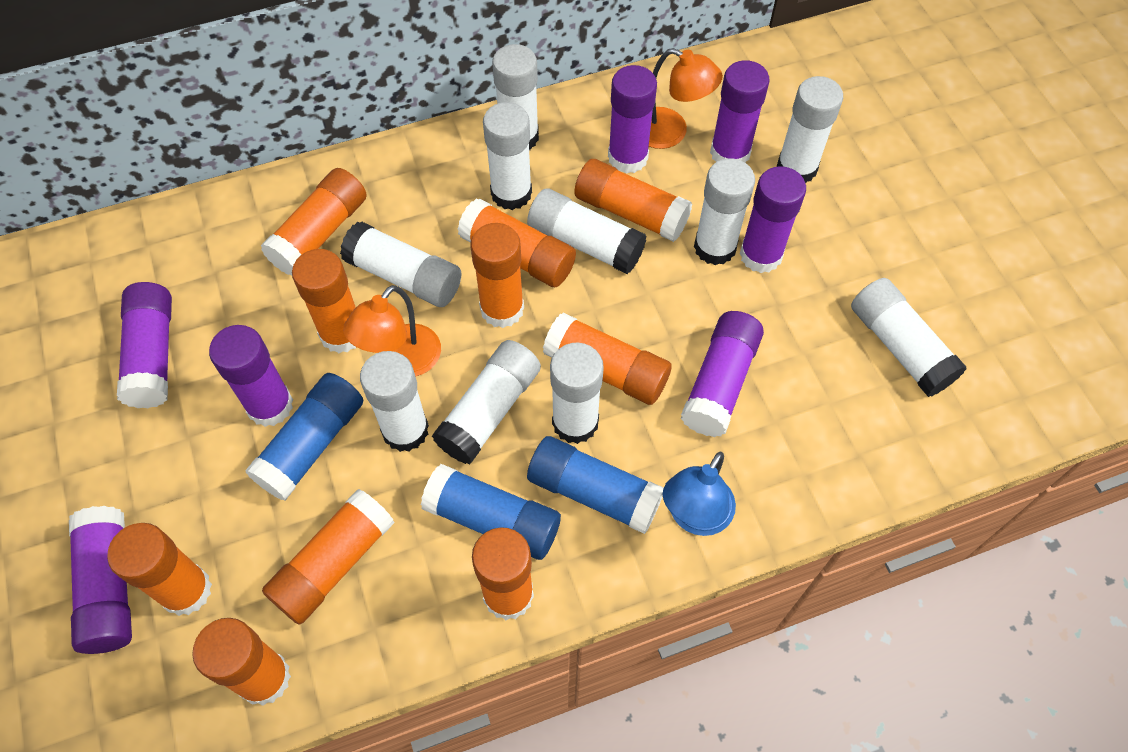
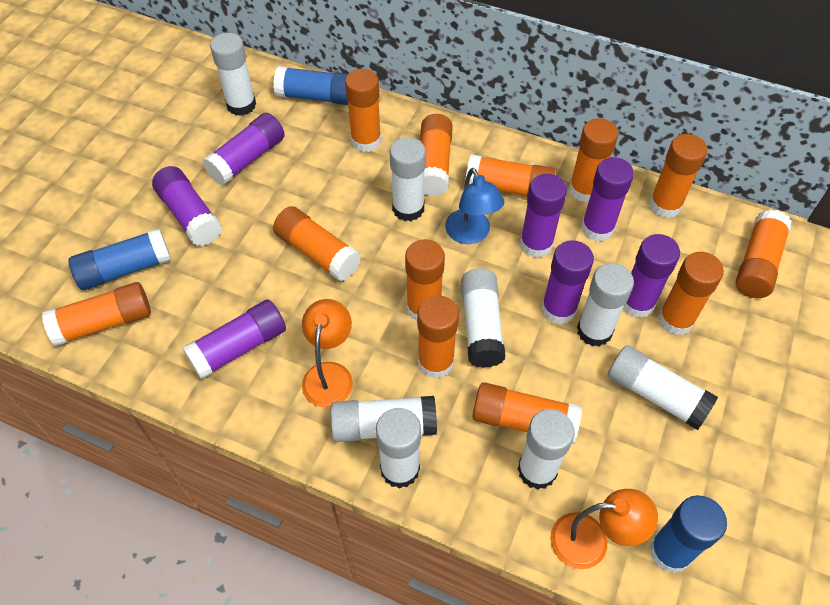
orange glue stick: [107,523,212,616] [192,618,291,706] [261,168,367,276] [262,489,395,625] [292,249,356,353] [458,199,576,287] [471,223,524,328] [472,527,534,620] [543,313,672,405] [574,159,692,242] = 10 -> [42,282,151,346] [273,206,361,281] [345,69,381,152] [405,239,445,322] [417,295,459,379] [420,114,453,196] [466,154,555,197] [473,382,582,444] [569,118,618,203] [649,134,707,218] [658,252,724,335] [736,209,792,298] = 12
white glue stick: [340,222,462,307] [360,351,429,452] [432,340,541,464] [483,102,532,210] [492,44,539,150] [527,189,647,274] [550,343,604,444] [694,158,755,265] [777,76,843,183] [851,278,966,397] = 10 -> [210,33,256,116] [330,396,437,442] [376,408,421,489] [390,137,426,221] [461,268,505,368] [518,409,575,490] [577,263,634,347] [608,345,718,430] = 8

